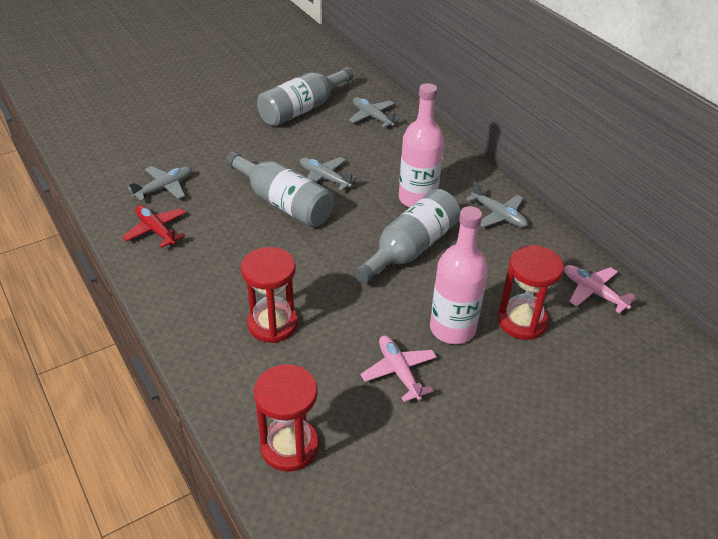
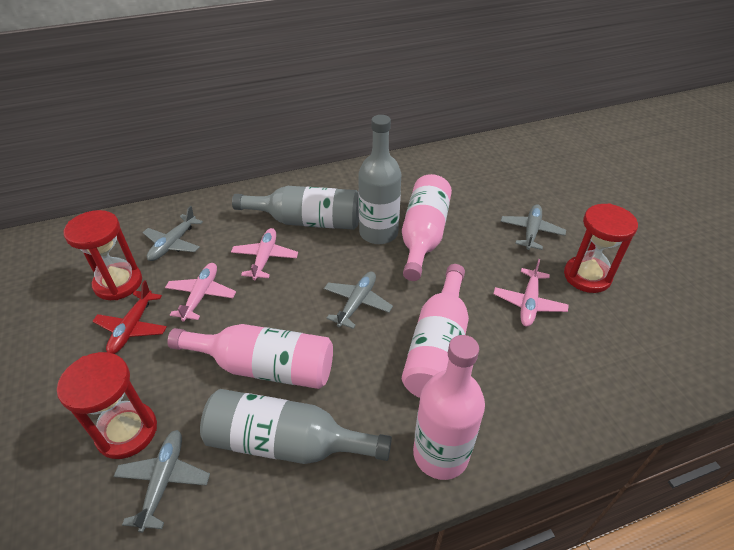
pink bottle: [399,83,444,207] [430,206,488,344] = 2 -> [167,324,333,389] [402,174,452,281] [402,264,469,398] [413,335,485,480] = 4
pink plane: [360,336,437,402] [564,265,636,313] = 2 -> [165,263,236,322] [231,228,298,280] [494,259,569,327] = 3

